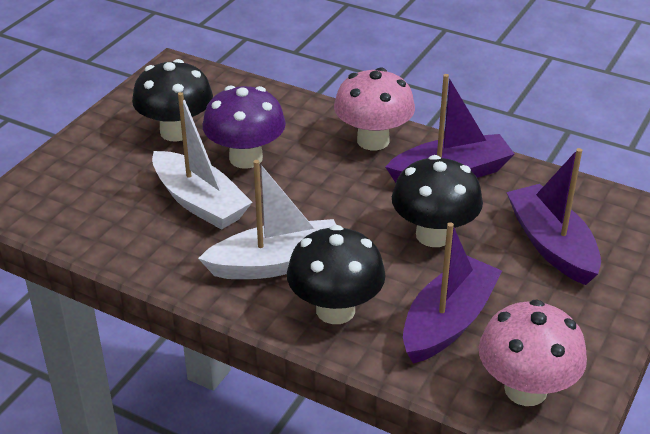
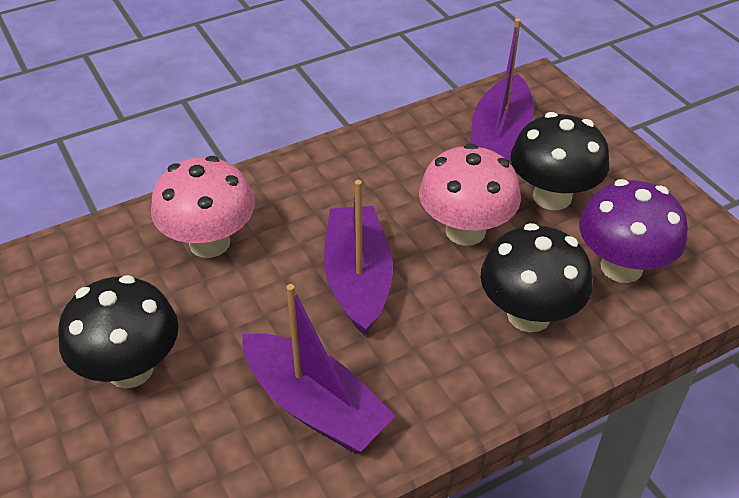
white boat: [152,92,252,230] [198,160,336,279] = 2 -> none = 0

